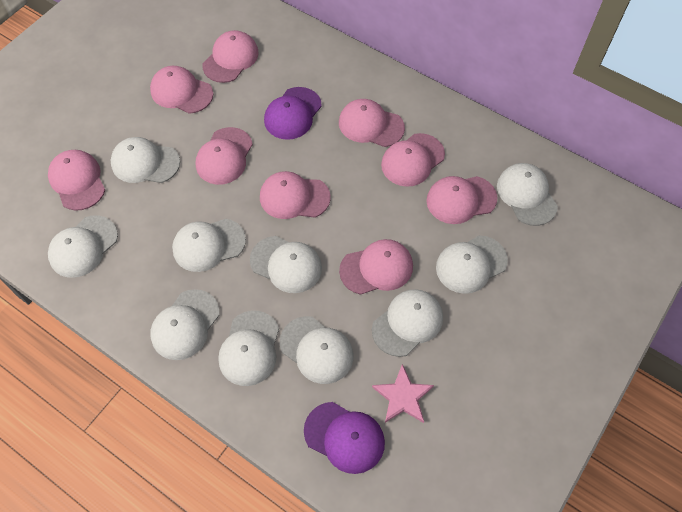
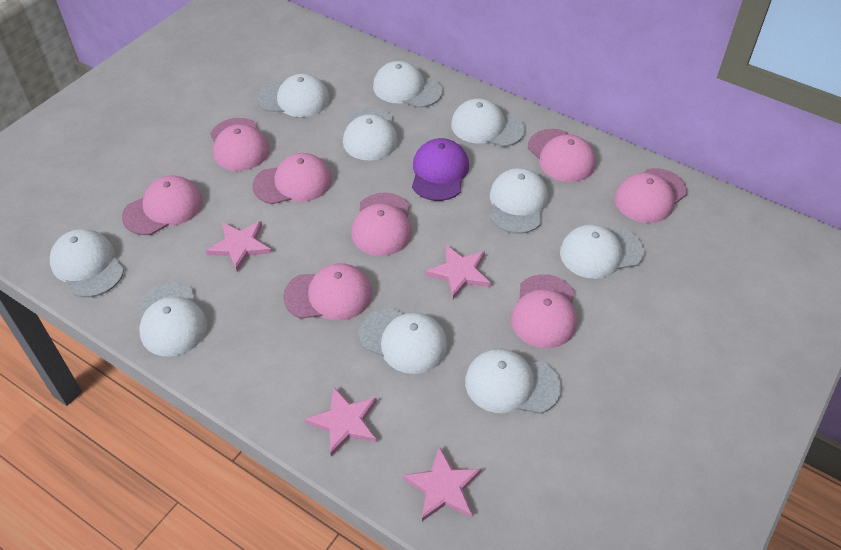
pink cap: [48,150,105,211] [150,66,213,114] [196,127,253,185] [202,30,259,83] [260,171,331,219] [339,99,405,147] [339,239,413,295] [381,133,445,187] [427,176,497,224] = 9 -> [122,176,203,235] [210,118,270,171] [253,153,332,204] [283,263,372,320] [352,193,412,256] [511,274,577,348] [528,129,596,182] [615,168,687,223] = 8
pink star: [372,364,434,423] = 1 -> [206,221,271,272] [305,386,377,456] [403,447,481,521] [425,245,491,299] = 4
purple cap: [264,87,322,140] [304,402,385,474] = 2 -> [412,138,469,201] = 1

